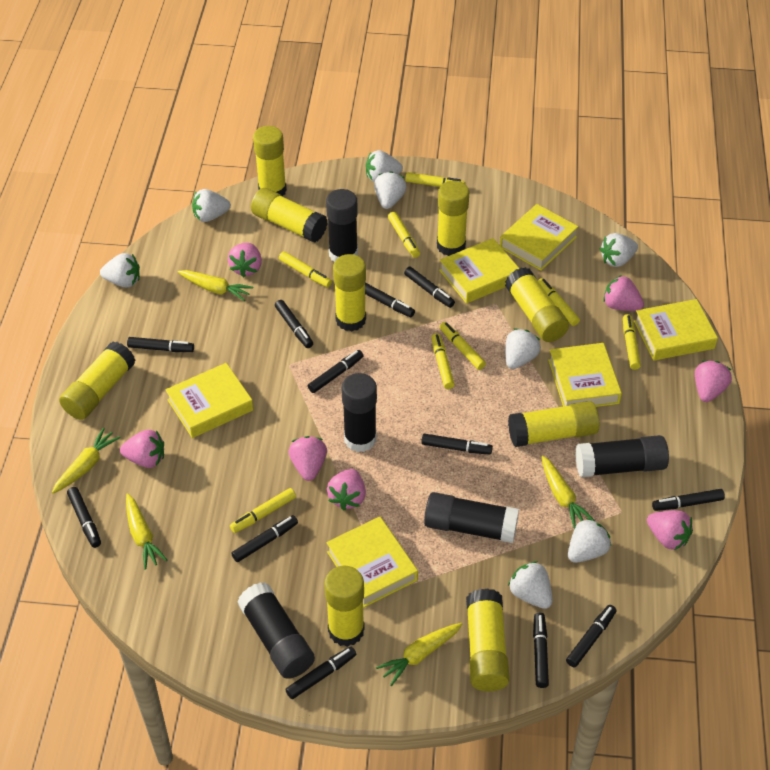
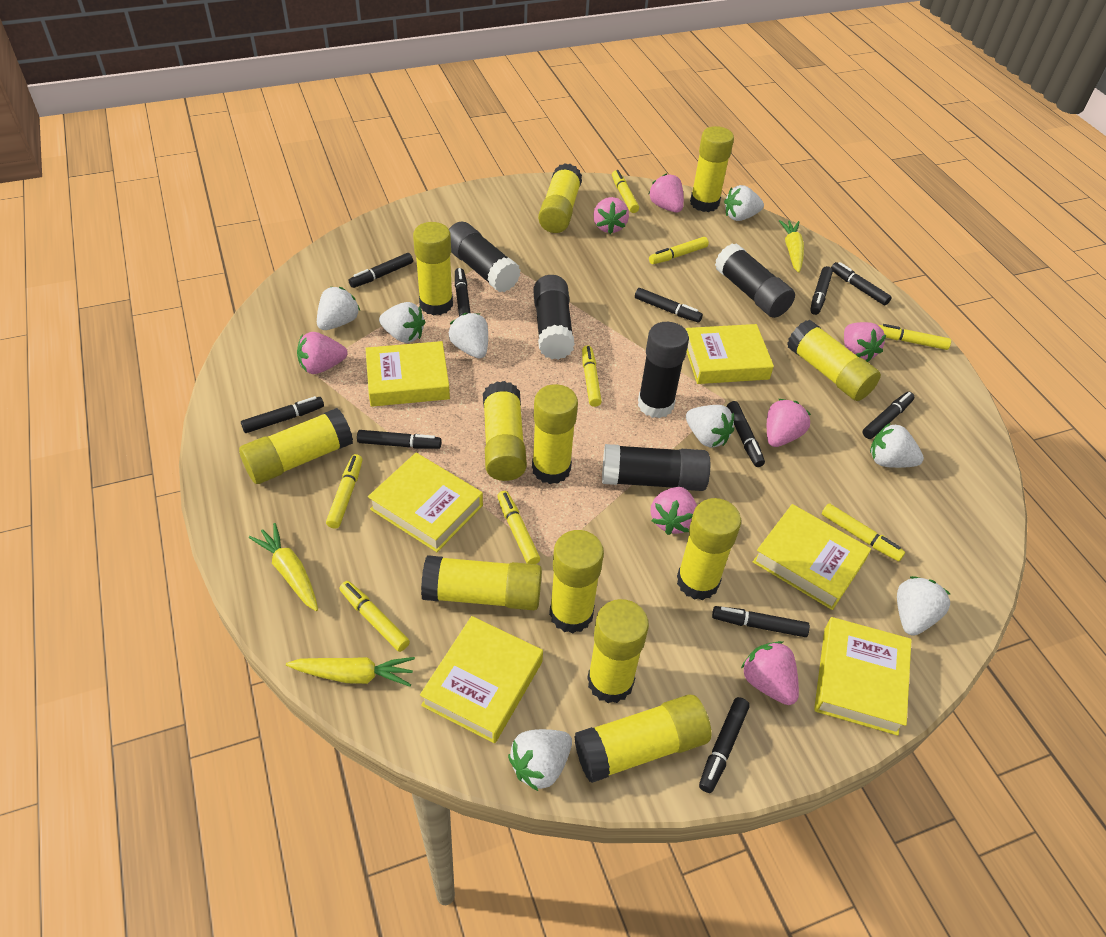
black marker: [67,487,101,548] [127,337,194,352] [231,515,298,562] [275,300,313,348] [285,646,356,699] [308,350,363,393] [365,283,415,317] [404,267,455,308] [421,434,493,455] [533,613,549,688] [566,605,617,667] [652,489,725,511] = 12 -> [241,396,324,433] [348,253,413,288] [357,430,441,449] [455,268,470,316] [635,288,703,322] [699,697,750,793] [712,606,810,637] [727,401,765,467] [810,266,833,315] [831,262,892,305] [863,392,914,439] = 11
yellow carrot: [52,427,121,494] [126,493,168,570] [178,270,253,302] [376,623,462,686] [541,455,595,529] = 5 -> [249,523,318,611] [286,657,415,687] [779,220,804,273] = 3
yellow glue stick: [59,342,136,420] [251,188,328,243] [253,126,287,197] [324,566,365,647] [333,254,366,331] [437,181,469,256] [466,588,510,691] [505,267,569,342] [508,401,599,447] = 9 -> [239,408,353,484] [413,222,453,315] [421,555,542,610] [483,381,527,481] [532,384,578,484] [538,163,582,233] [549,530,604,633] [574,694,711,783] [587,599,649,703] [677,498,741,600] [690,126,734,212] [787,320,881,401] = 12

